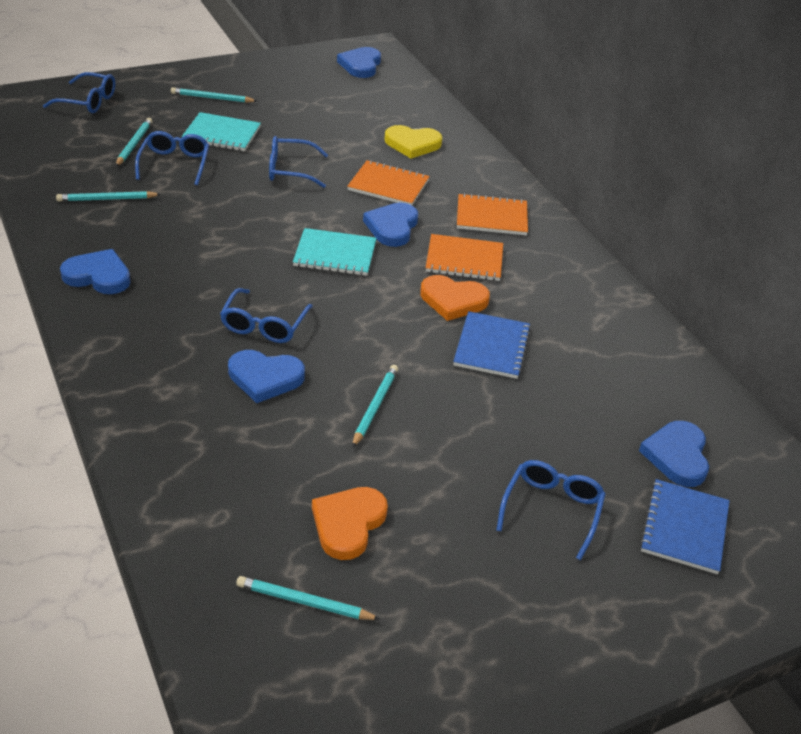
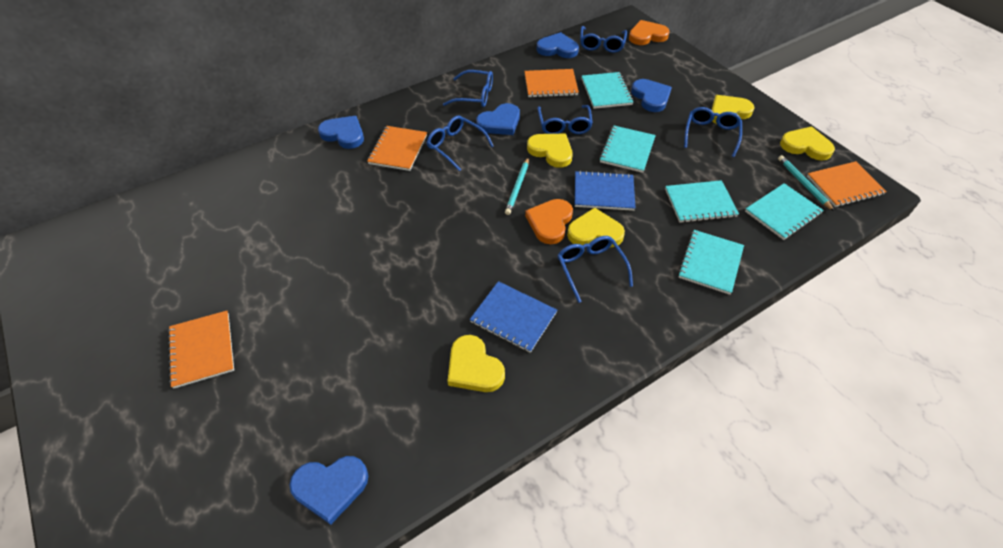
blue glasses: [43,72,116,113] [135,131,209,185] [220,288,313,343] [269,136,328,188] [496,460,606,560] = 5 -> [427,115,494,171] [443,70,493,107] [537,105,593,134] [557,236,633,303] [580,26,627,53] [684,107,742,157] = 6
orange notebook: [347,160,430,205] [426,234,503,281] [457,193,528,235] = 3 -> [168,311,234,388] [367,126,427,171] [524,69,579,98] [807,161,887,207] = 4
turquoise notebook: [182,112,261,151] [293,228,377,276] = 2 -> [582,72,634,109] [599,126,656,173] [665,180,739,223] [678,230,744,295] [745,183,824,240] = 5
turquoise pencil: [56,191,161,201] [115,118,152,167] [171,87,257,103] [236,576,381,620] [352,365,398,448] = 5 -> [505,157,529,215] [778,155,834,211] = 2
yellow heart: [384,125,442,159] = 1 -> [448,335,505,392] [527,134,573,168] [567,207,625,247] [712,95,755,124] [780,126,835,161] = 5

